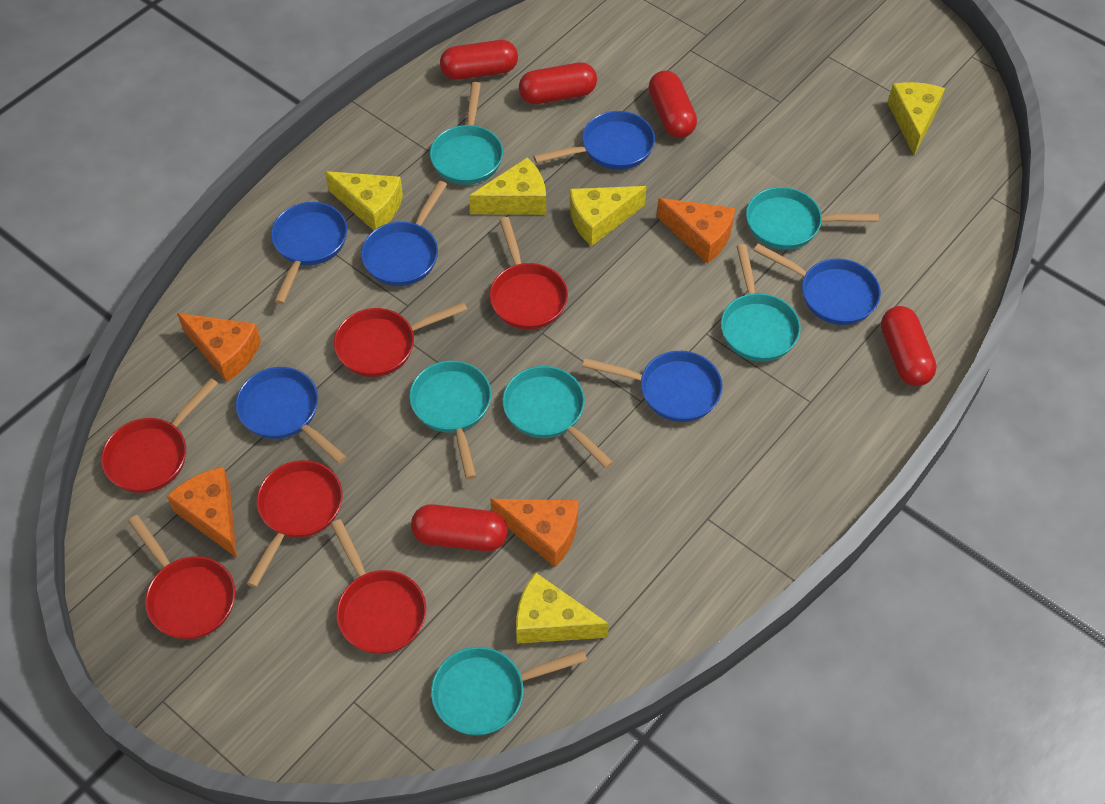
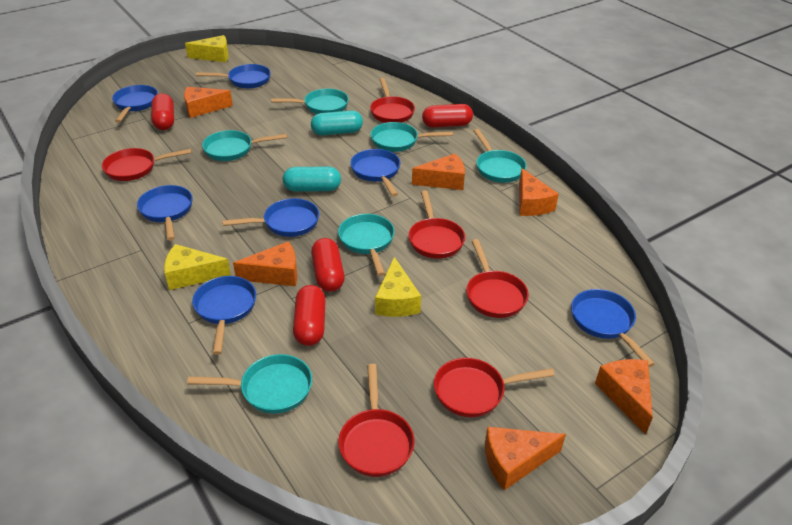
blue pan: [236,367,347,464] [271,202,347,304] [361,181,447,286] [533,111,655,170] [583,351,723,422] [754,244,881,325] = 6 -> [112,85,158,123] [137,185,193,241] [192,276,256,355] [196,64,271,89] [222,198,319,237] [350,149,401,197] [571,289,655,367] = 7
orange cheese: [167,467,237,558] [177,313,261,382] [490,499,579,567] [657,198,735,264] = 4 -> [184,87,233,118] [233,241,297,286] [412,154,465,190] [485,427,566,490] [519,168,559,216] [595,359,653,434] = 6
red capsule: [411,504,508,551] [440,40,518,80] [519,62,597,104] [648,71,697,138] [881,306,937,386] = 5 -> [151,93,174,130] [293,285,326,346] [311,238,345,292] [422,104,473,128] = 4
turquoise capsule: none = 0 -> [282,167,341,192] [311,110,363,135] = 2
yellow cheese: [325,171,403,230] [469,157,546,215] [516,572,609,644] [570,186,647,246] [888,82,945,155] = 5 -> [164,244,231,290] [185,35,229,62] [375,257,421,317] = 3

